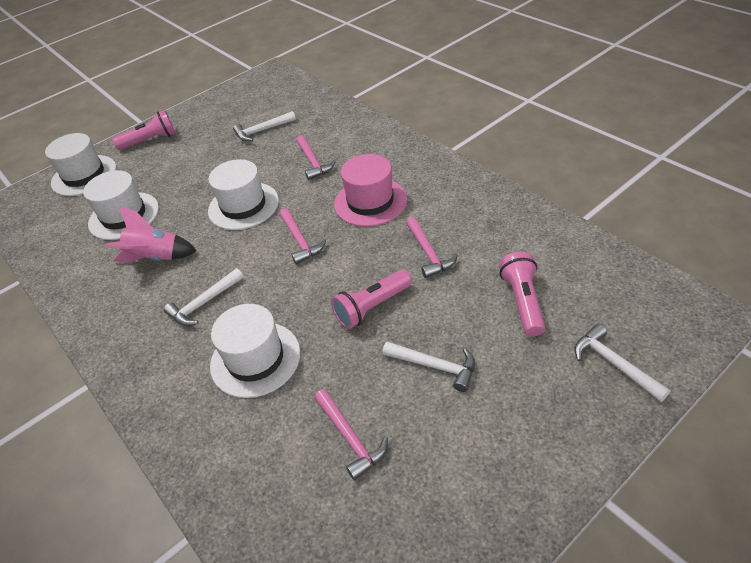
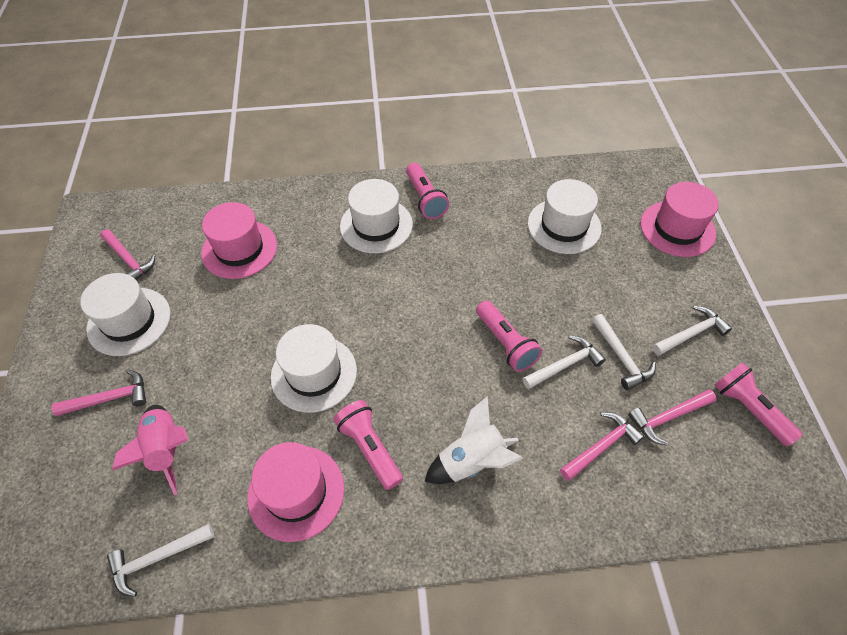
pink flashlight: [112,110,176,150] [331,270,412,329] [499,252,545,337] = 3 -> [333,400,403,490] [406,163,449,219] [476,300,542,372] [714,362,802,446] = 4
pink hat: [334,154,407,226] = 1 -> [201,202,277,279] [247,442,344,542] [641,182,719,257] = 3
white rocket: none = 0 -> [425,396,523,484] = 1

